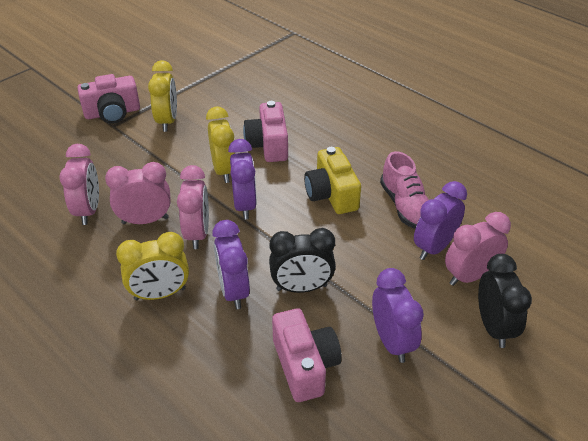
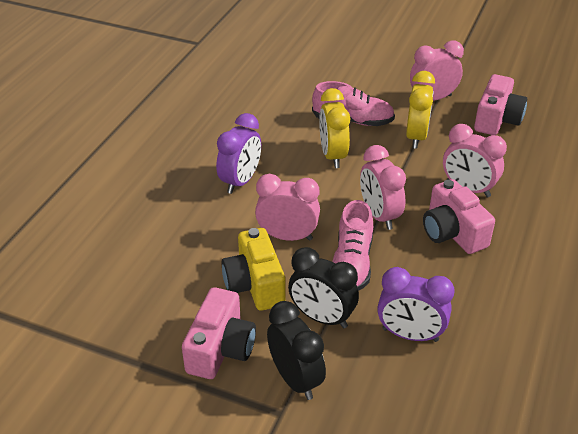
pink shoe: [380,151,429,229] = 1 -> [312,81,395,126] [332,200,373,291] = 2
purple clock: [212,220,250,309] [228,139,257,220] [372,268,424,363] [414,181,467,260] = 4 -> [216,113,261,194] [377,267,454,342] = 2
yellow clock: [116,232,189,300] [148,60,177,132] [206,107,236,183] = 3 -> [319,88,350,168] [406,71,435,149] = 2

